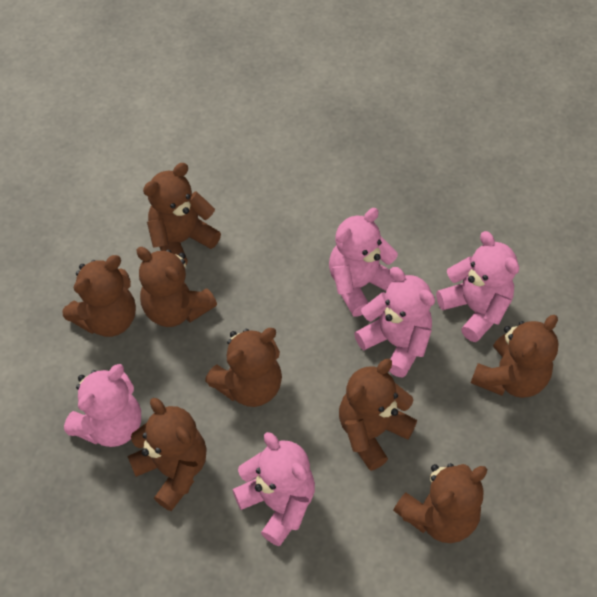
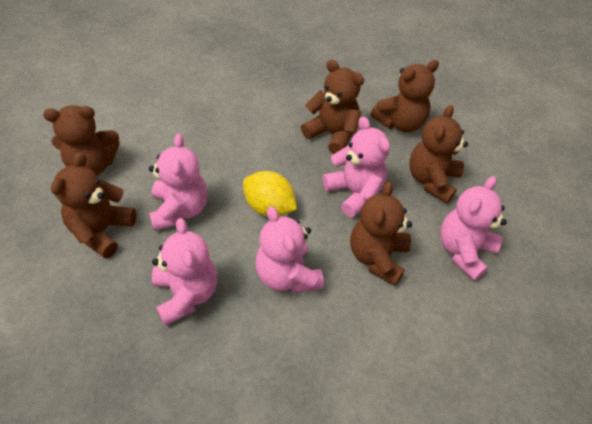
brown teddy bear: [62,255,136,337] [127,398,207,511] [136,247,217,327] [143,163,221,265] [205,328,282,407] [339,359,417,471] [393,463,487,543] [471,315,559,398] = 8 -> [43,105,120,176] [51,153,136,259] [301,60,364,154] [350,182,412,286] [371,60,439,132] [409,105,468,204] = 6
yellow lemon: none = 0 -> [243,171,297,216] = 1

